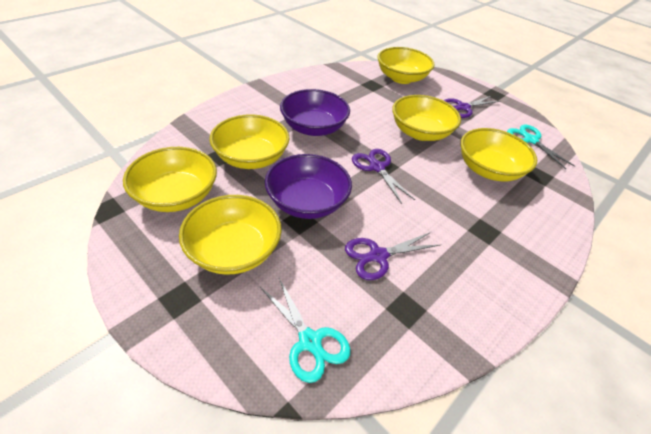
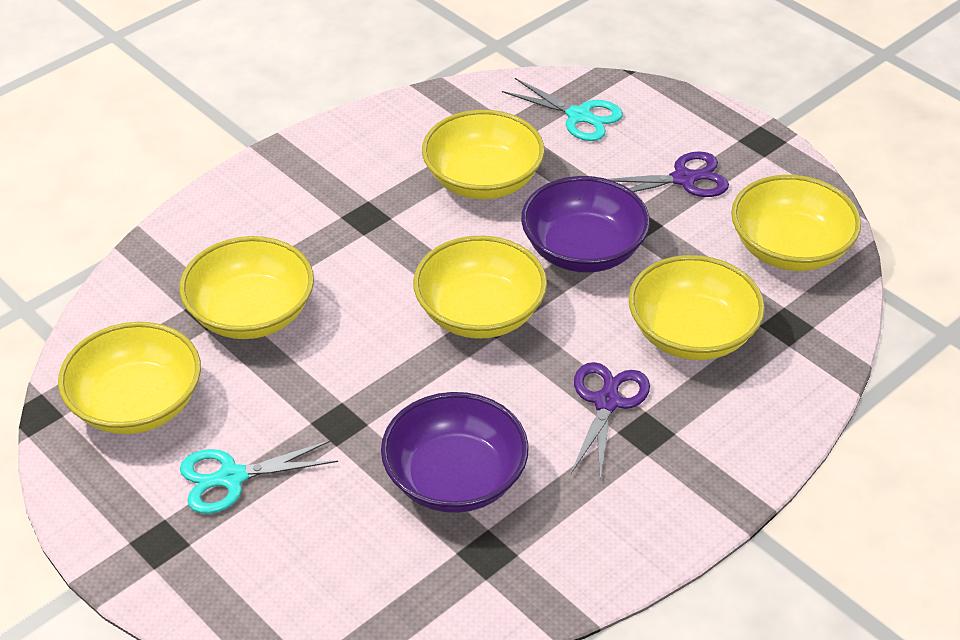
purple scissors: [345,232,440,280] [352,149,415,204] [443,96,500,118] = 3 -> [571,362,650,480] [608,151,729,197] = 2

